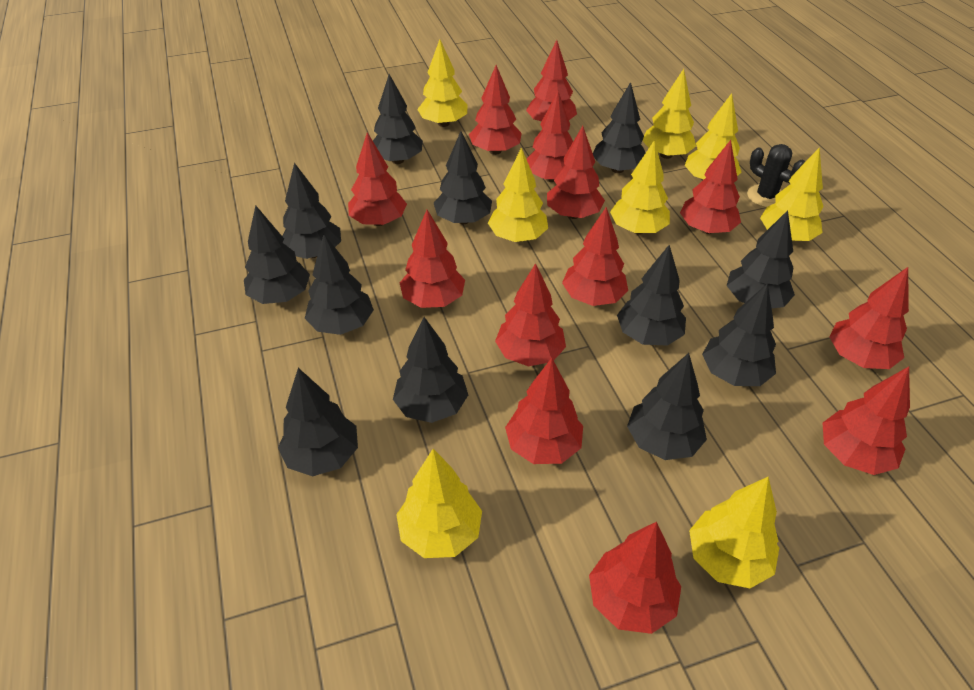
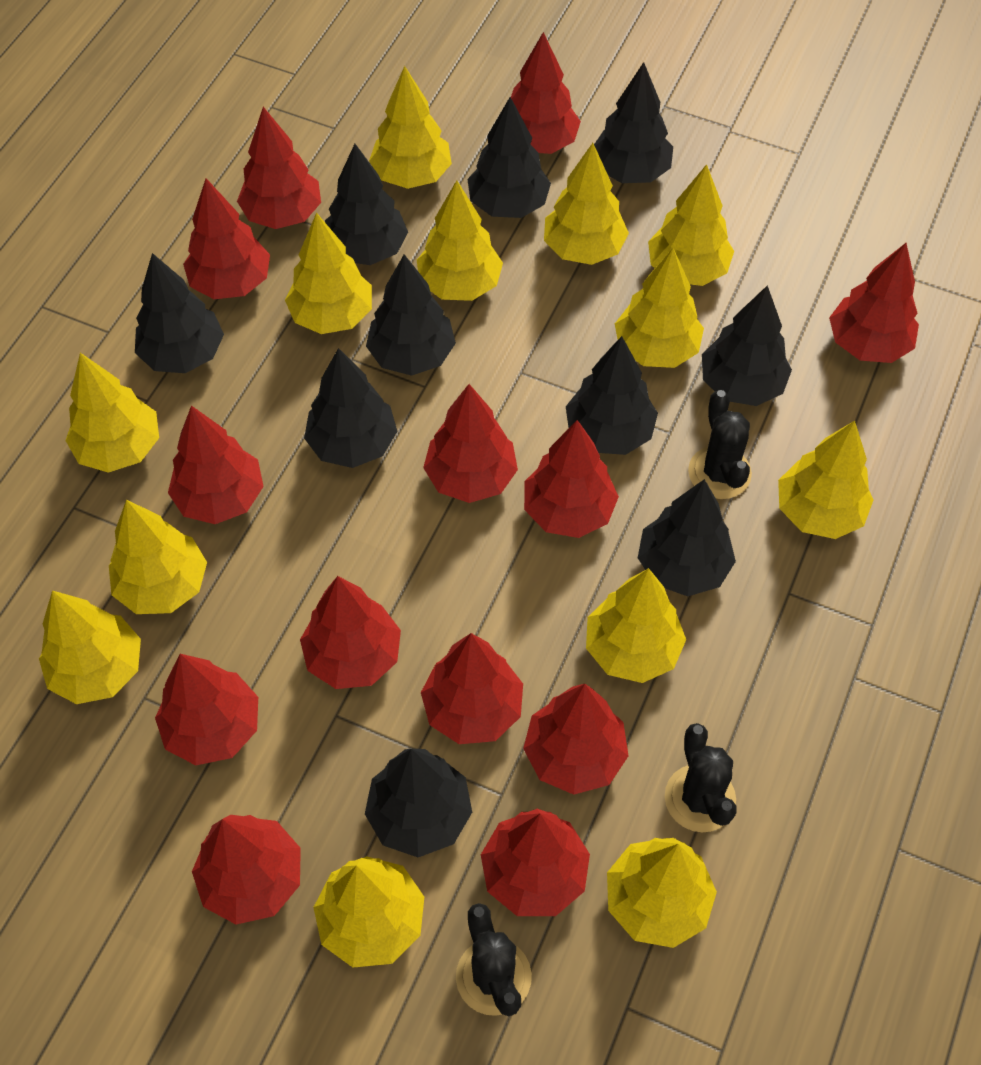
black cactus: [747,144,805,208] = 1 -> [456,903,532,1016] [665,723,736,832] [688,390,752,499] = 3
black tree: [244,205,310,304] [278,368,358,476] [282,163,341,259] [305,234,374,335] [373,74,423,164] [393,317,468,423] [434,131,492,224] [593,82,645,173] [617,245,686,346] [627,353,707,460] [702,283,776,386] [727,210,795,308] = 12 -> [135,253,224,373] [304,348,398,468] [325,144,408,265] [365,749,472,857] [366,254,456,376] [467,97,551,218] [566,336,658,455] [594,62,673,183] [638,479,736,596] [702,285,792,406] = 10
yellow tree: [396,449,482,558] [417,39,467,127] [488,148,548,242] [610,140,670,234] [642,69,696,159] [685,93,741,180] [689,477,779,588] [760,147,824,241] = 8 -> [39,590,141,704] [65,353,159,473] [109,500,207,614] [285,212,372,334] [313,856,424,967] [369,66,452,189] [417,180,503,301] [544,143,629,265] [586,568,686,683] [607,838,717,948] [615,248,704,368] [648,164,734,286] [778,421,873,539] = 13

